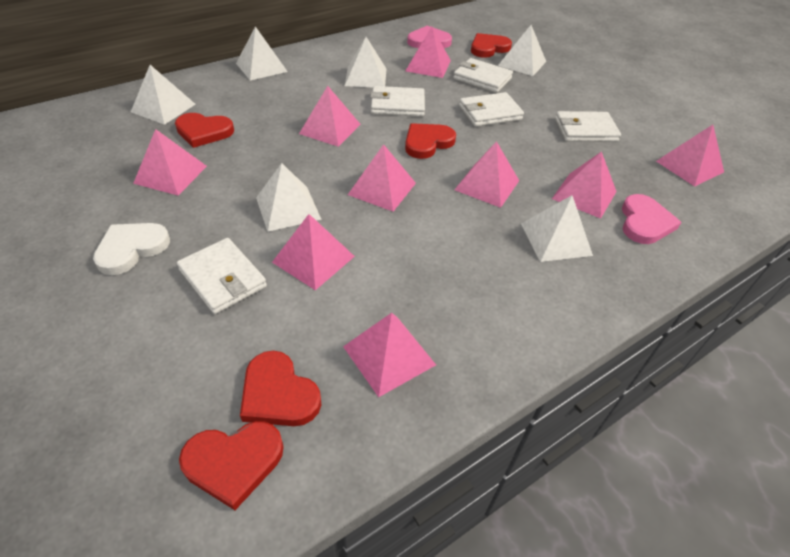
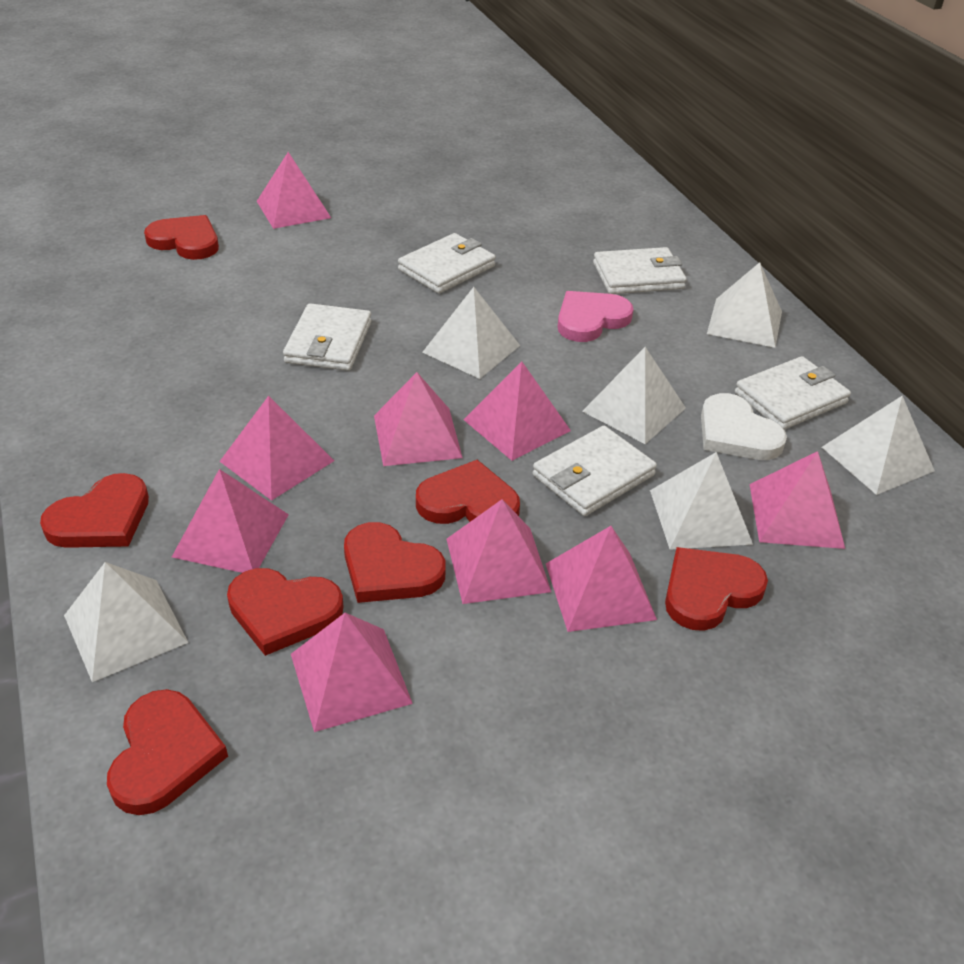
pink heart: [407,26,452,48] [622,194,681,244] = 2 -> [557,291,634,342] = 1
red heart: [175,113,234,148] [179,421,284,510] [240,351,321,426] [405,123,456,159] [471,33,512,58] = 5 -> [40,473,149,548] [107,689,228,815] [144,215,219,260] [227,568,344,656] [344,522,446,603] [416,460,520,524] [665,547,768,631] = 7

